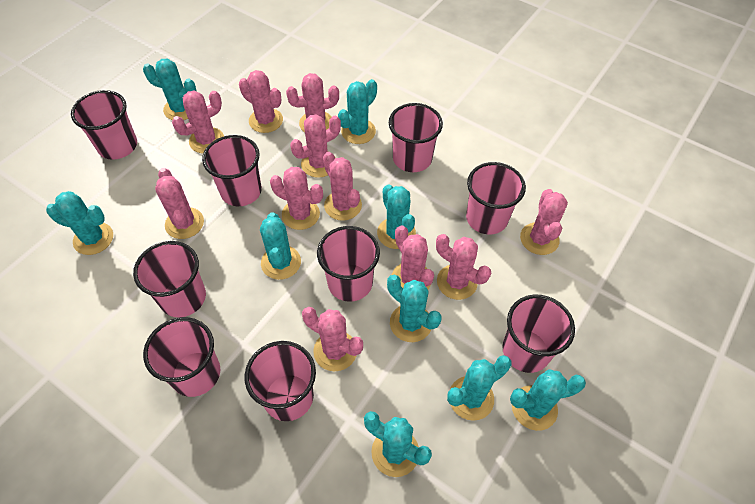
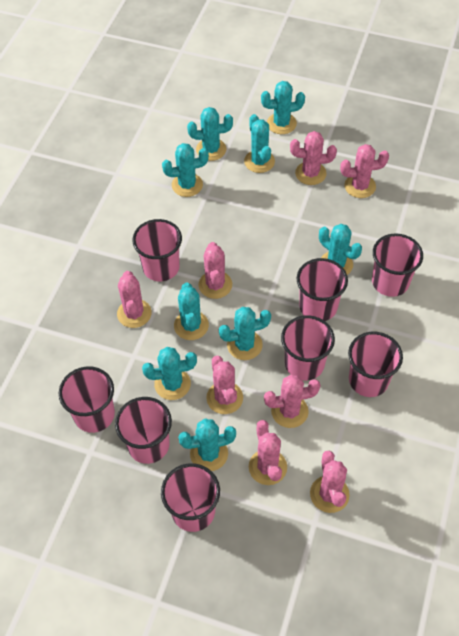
pink cactus: [155,168,204,239] [172,90,224,153] [239,70,283,133] [270,167,323,230] [286,73,339,133] [290,114,341,178] [302,307,363,371] [323,152,362,221] [392,225,434,289] [436,234,491,300] [520,189,568,255] = 11 -> [117,271,152,328] [198,242,232,299] [206,356,243,414] [249,420,287,485] [264,374,320,428] [290,131,337,185] [310,451,350,513] [340,144,389,198] = 8
pink cup: [71,90,137,160] [133,241,206,317] [143,317,220,397] [202,135,262,206] [245,341,316,421] [317,226,380,302] [389,103,443,172] [466,162,526,235] [502,295,575,373] = 9 -> [59,366,115,433] [115,397,172,464] [132,219,182,281] [161,463,220,532] [281,315,335,380] [297,258,348,321] [348,332,403,397] [372,234,423,297] = 8

